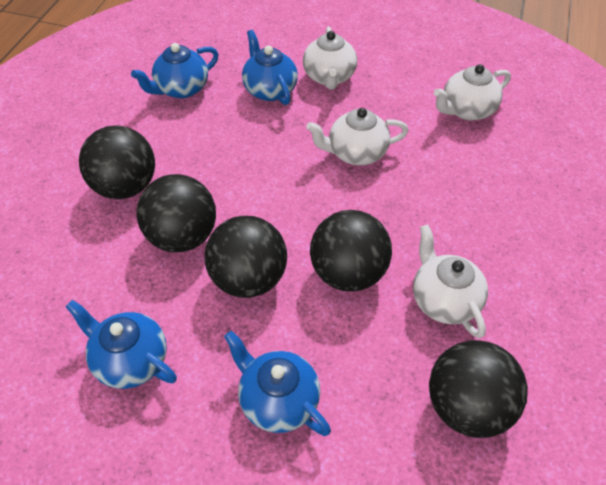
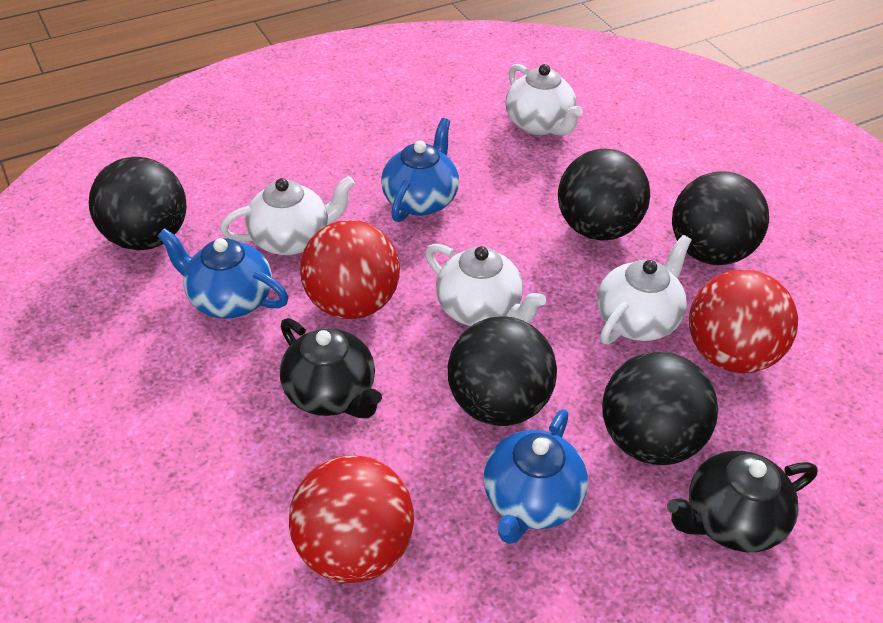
black teapot: none = 0 -> [280,318,382,418] [667,451,817,552] = 2
blue teapot: [65,300,177,389] [131,43,219,98] [224,331,331,436] [242,30,298,105] = 4 -> [157,228,288,319] [381,118,459,222] [483,409,588,544] = 3
red ball: none = 0 -> [289,455,414,583] [300,220,400,319] [689,269,798,373] = 3

